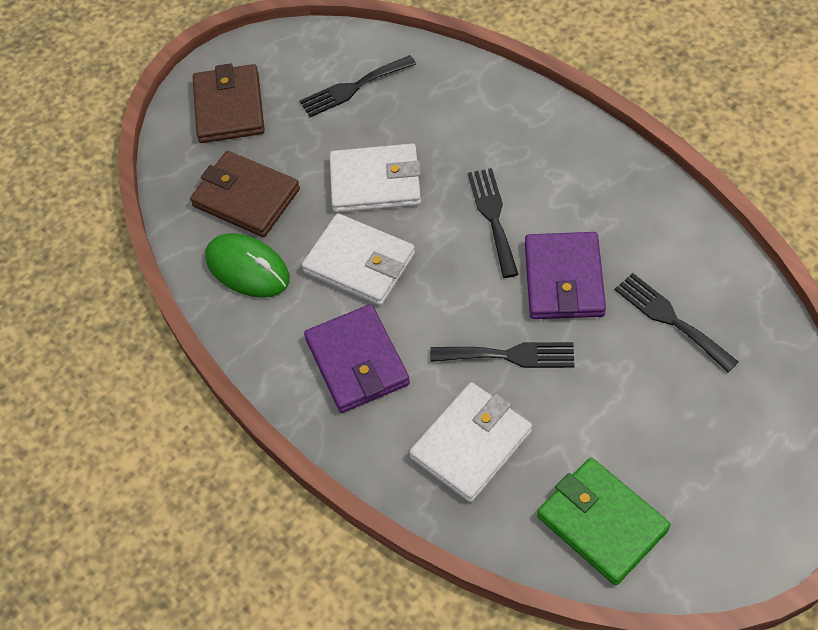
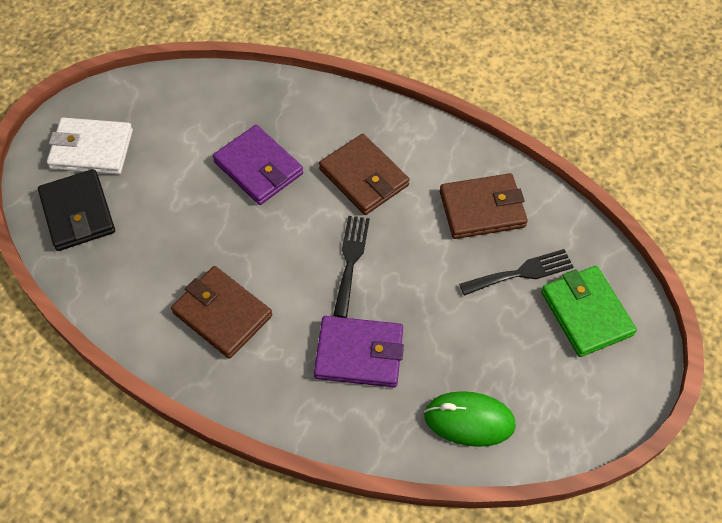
black fork: [300,55,416,117] [430,342,575,368] [468,168,519,278] [615,273,739,372] = 4 -> [333,216,370,318] [459,249,574,296] = 2
black wallet: none = 0 -> [38,169,115,251] = 1
brown wallet: [190,151,300,237] [193,63,265,143] = 2 -> [171,266,272,359] [319,134,409,215] [440,173,528,239] = 3
white wallet: [302,213,415,306] [329,144,421,213] [409,382,532,502] = 3 -> [47,117,133,175] = 1

